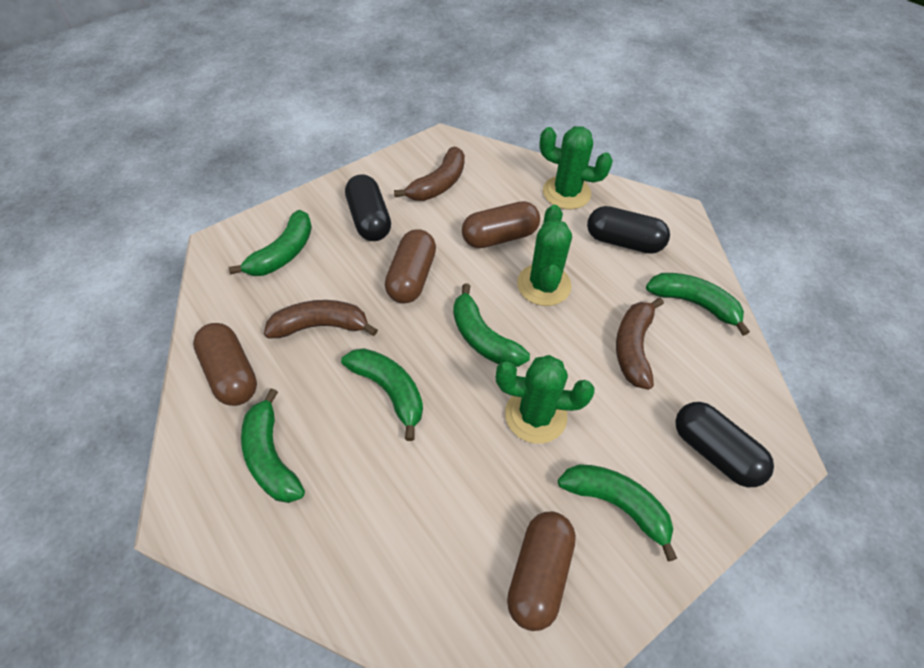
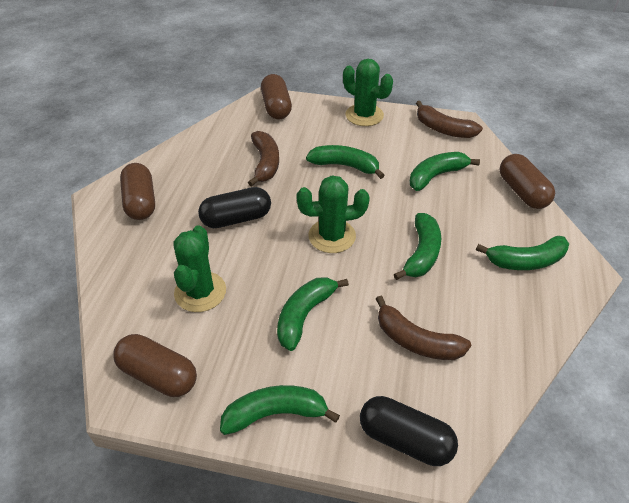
black capsule: [345,174,391,241] [587,206,670,254] [675,402,774,487] = 3 -> [198,187,271,228] [360,396,458,466] = 2

